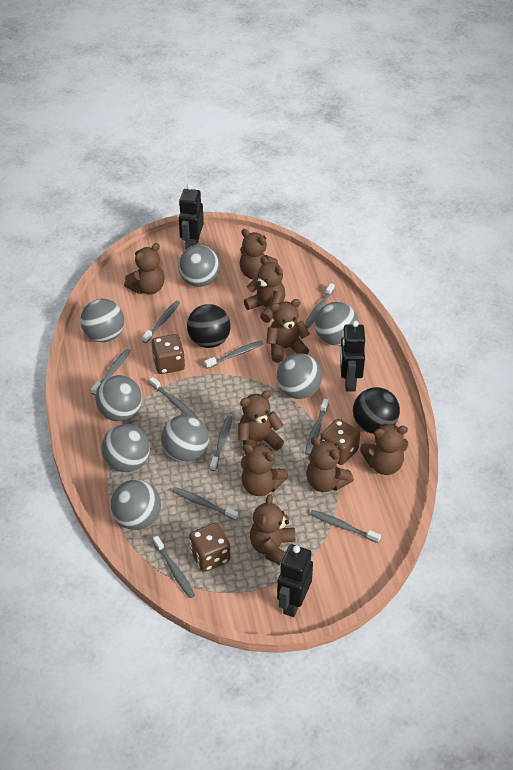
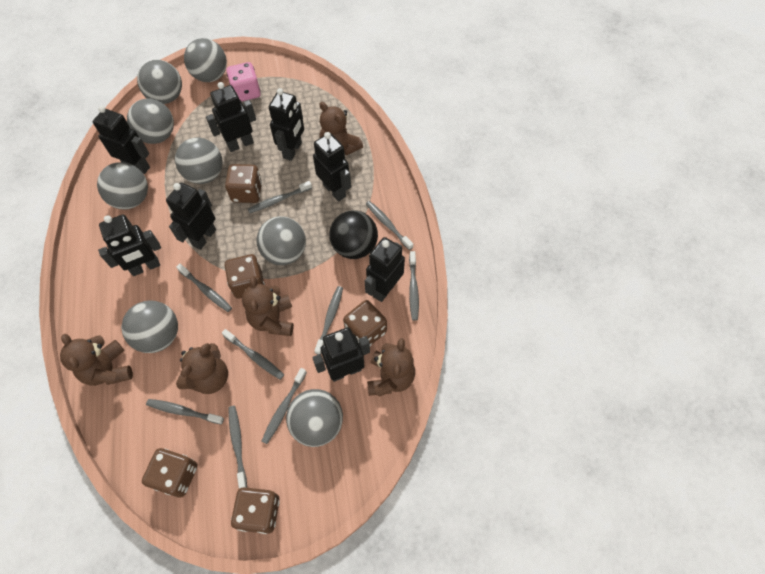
black ball: [187,304,231,348] [353,387,400,434] = 2 -> [329,210,378,259] = 1
black robot: [179,184,204,249] [277,544,313,617] [340,321,365,392] = 3 -> [93,106,150,174] [98,215,161,276] [166,183,216,250] [206,82,256,152] [269,88,304,161] [312,327,370,382] [313,132,351,202] [365,237,405,302] = 8
brown dice: [152,334,185,374] [189,523,230,572] [320,419,360,465] = 3 -> [142,448,198,498] [225,164,262,203] [225,254,265,298] [231,487,280,534] [343,300,387,346] = 5
brown teddy bear: [124,243,165,295] [238,390,284,455] [239,229,279,280] [241,444,288,496] [244,256,285,323] [250,494,295,565] [266,299,310,362] [306,437,354,492] [360,424,408,475] = 9 -> [60,334,133,386] [176,343,228,394] [242,276,294,336] [319,102,363,155] [367,338,415,396] = 5
grey toothbrush: [91,349,131,395] [142,301,180,343] [149,377,198,418] [153,536,195,598] [172,487,239,520] [204,340,264,369] [210,415,233,471] [305,283,334,328] [305,399,329,455] [310,510,381,543] = 10 -> [146,399,224,425] [176,264,232,312] [222,329,284,380] [229,406,247,488] [248,181,312,213] [262,368,307,444] [314,286,343,354] [366,201,413,250] [409,251,419,320] = 9
pink dice: none = 0 -> [226,62,261,102] = 1

